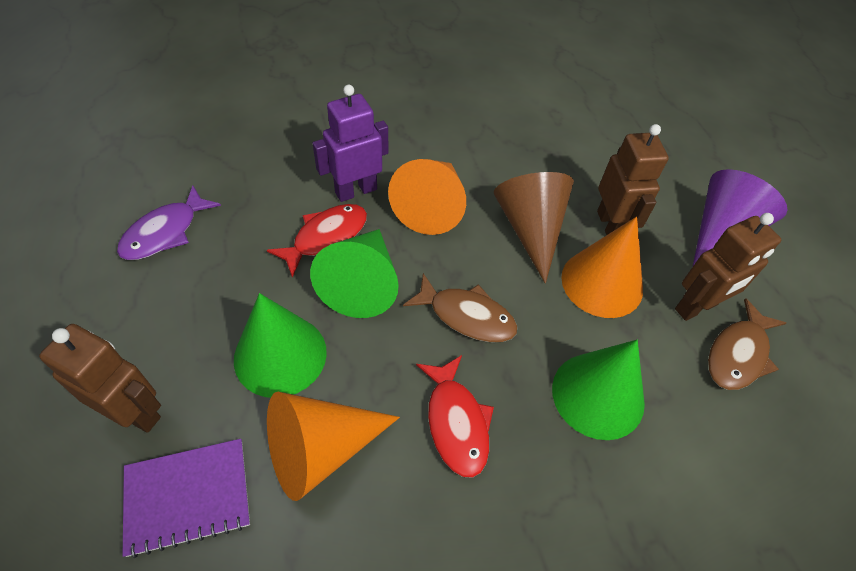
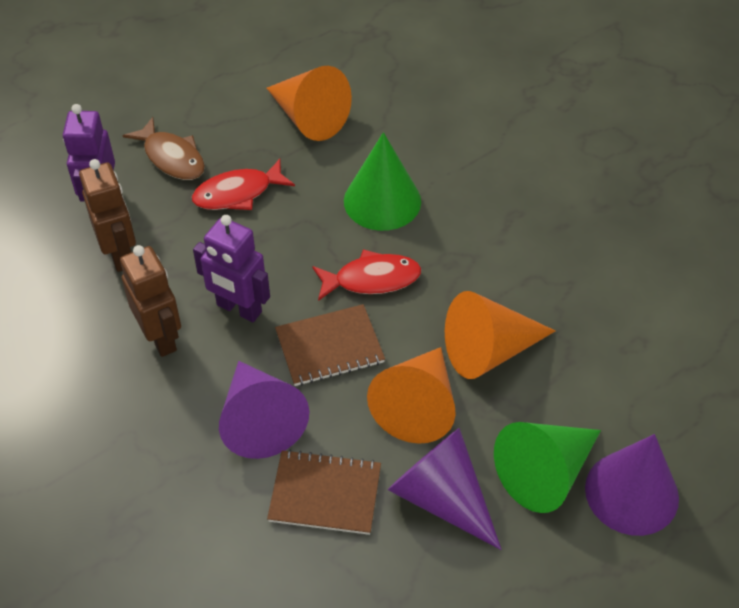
brown cone: [494,172,574,284] = 1 -> none = 0
brown fish: [403,273,517,342] [708,298,786,390] = 2 -> [123,117,205,180] = 1
brown notebook: none = 0 -> [267,449,381,535] [275,304,385,386] = 2
brown robot: [39,324,161,433] [597,124,669,235] [675,213,781,321] = 3 -> [79,159,136,272] [120,245,181,357] = 2
green cone: [234,293,327,398] [310,229,399,318] [552,340,645,440] = 3 -> [344,132,421,231] [494,422,601,513] = 2
purple cone: [693,169,787,266] = 1 -> [219,361,309,459] [388,428,502,550] [585,434,679,536] = 3
purple fish: [117,186,221,260] = 1 -> none = 0
purple notebook: [123,439,250,558] = 1 -> none = 0
purple robot: [313,85,388,202] = 1 -> [63,104,115,202] [193,215,270,322] = 2

